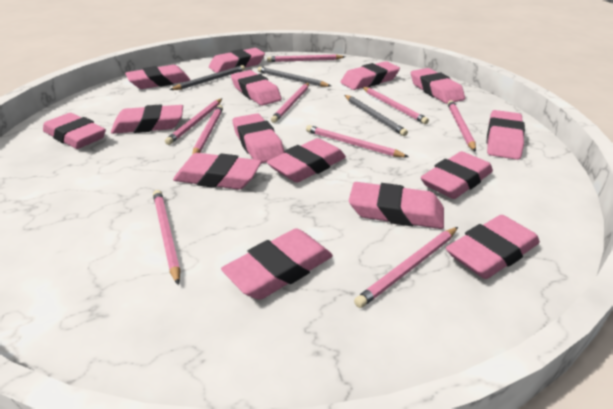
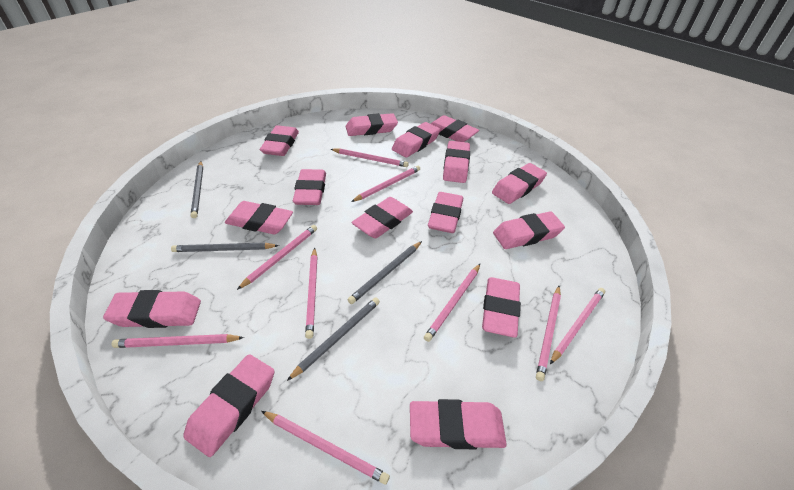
grey pencil: [170,65,245,90] [258,67,331,87] [345,95,408,136] = 3 -> [171,243,279,252] [191,161,203,218] [287,298,380,381] [348,241,422,304] = 4

